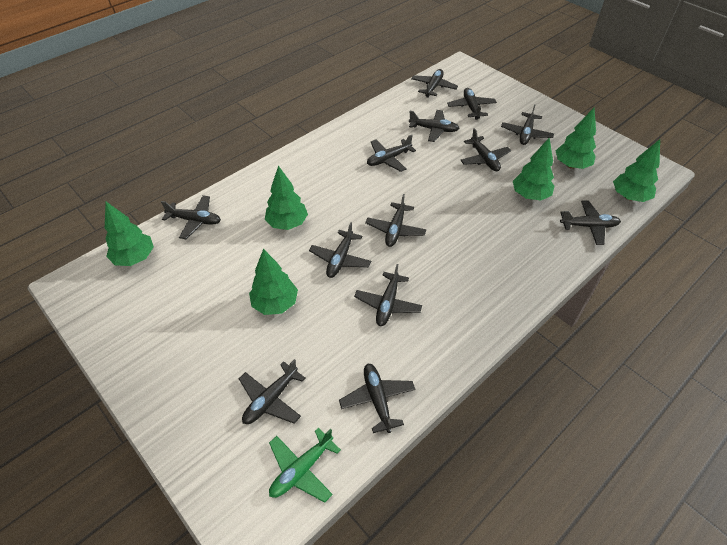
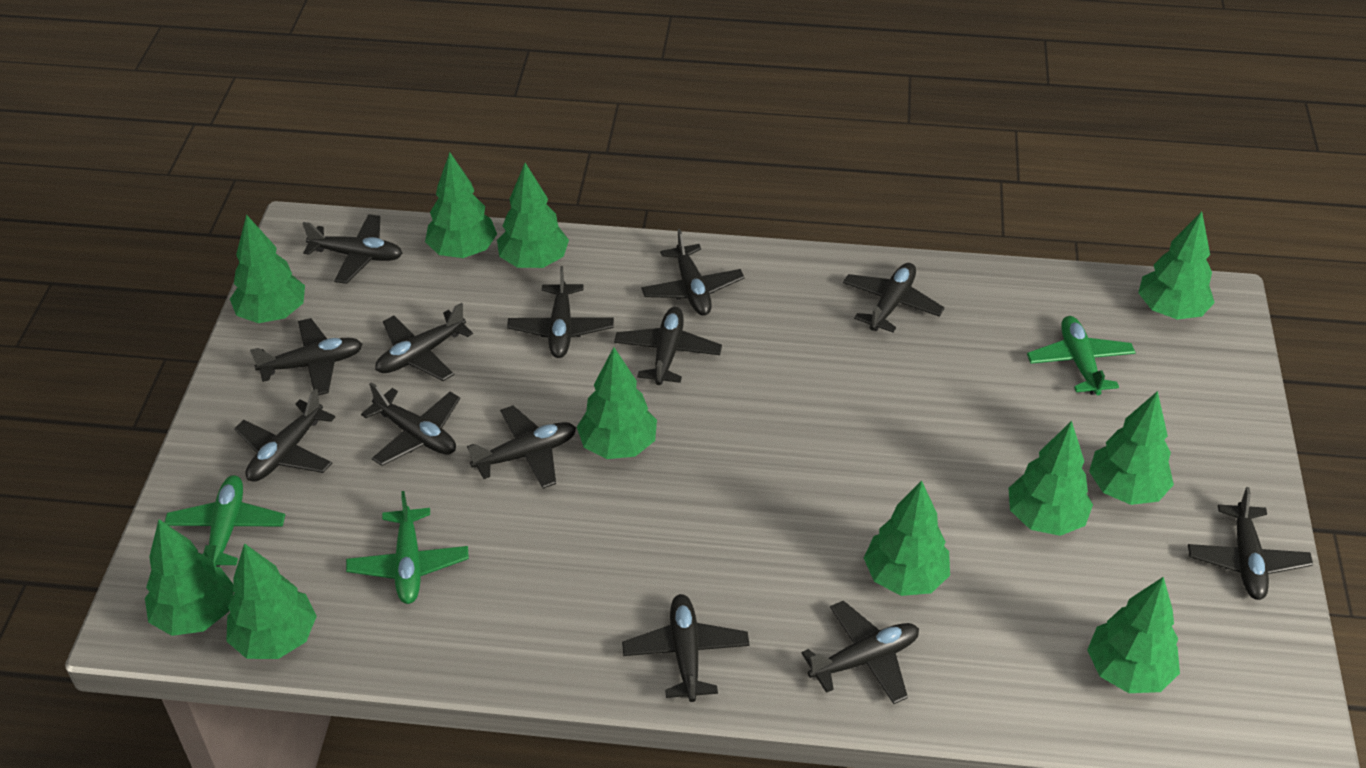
green plane: [269,427,341,503] = 1 -> [164,475,285,567] [346,491,469,604] [1027,316,1136,395] = 3
green tree: [105,202,154,266] [249,249,298,315] [265,166,308,230] [513,137,554,200] [556,108,596,169] [613,139,660,202] = 6 -> [145,519,234,636] [226,543,317,659] [230,214,305,323] [425,152,497,258] [497,163,569,268] [577,347,657,459] [864,480,950,596] [1009,421,1093,536] [1087,577,1180,693] [1089,391,1174,505] [1138,211,1215,319] = 11

